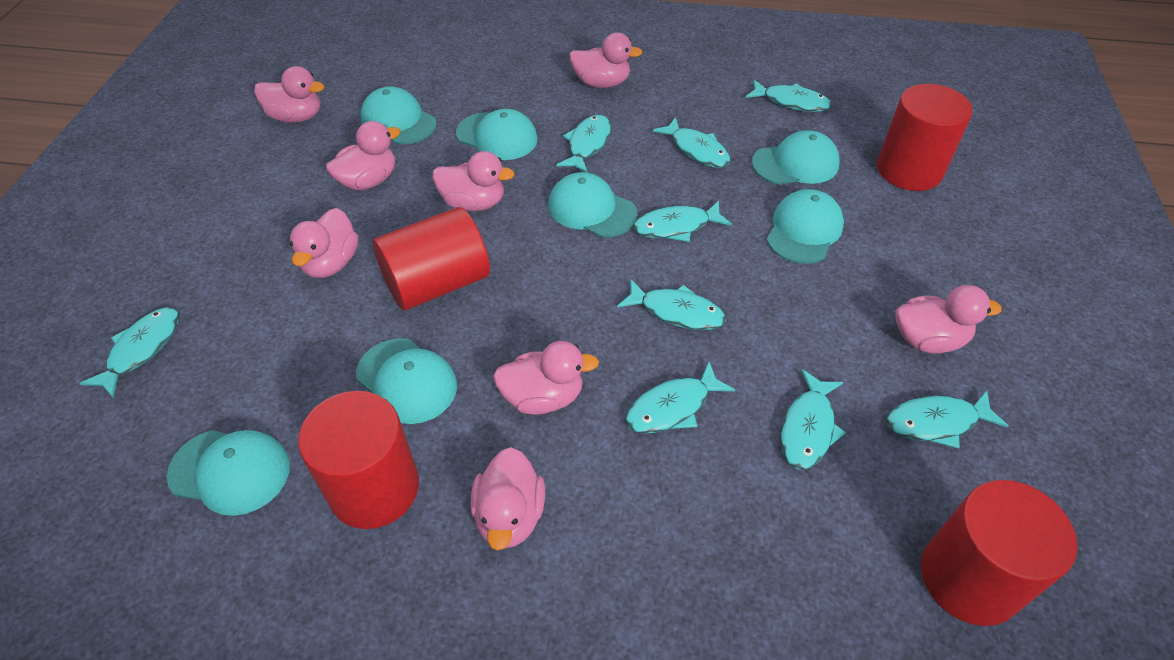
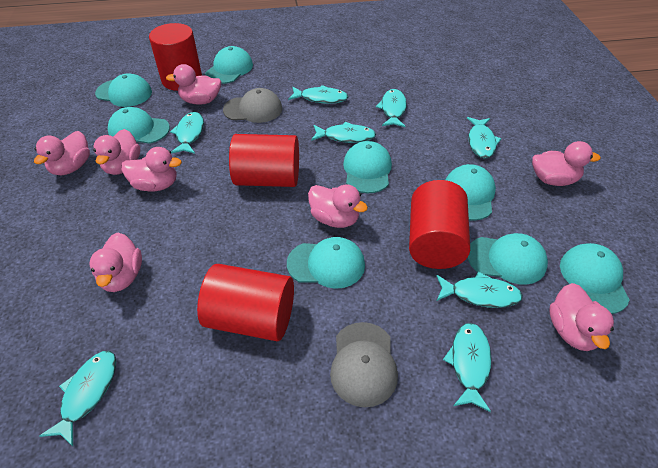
grey cap: none = 0 -> [223,88,282,123] [330,322,398,407] = 2
turquoise cap: [167,430,290,516] [356,338,457,424] [361,86,437,144] [456,109,538,160] [548,172,637,238] [752,130,840,185] [767,189,844,264] = 7 -> [95,73,152,107] [108,107,170,144] [205,46,253,84] [287,237,365,289] [343,141,392,193] [446,164,496,221] [467,233,548,285] [560,243,629,314] = 8
turquoise fish: [79,307,179,398] [556,115,611,173] [617,279,726,330] [625,362,735,433] [634,201,732,242] [653,117,730,168] [746,80,832,112] [781,369,846,470] [886,390,1008,448] = 9 -> [40,351,116,446] [170,112,204,154] [288,85,348,104] [311,122,376,143] [376,89,407,127] [437,272,523,308] [443,323,491,412] [467,117,501,159] = 8

